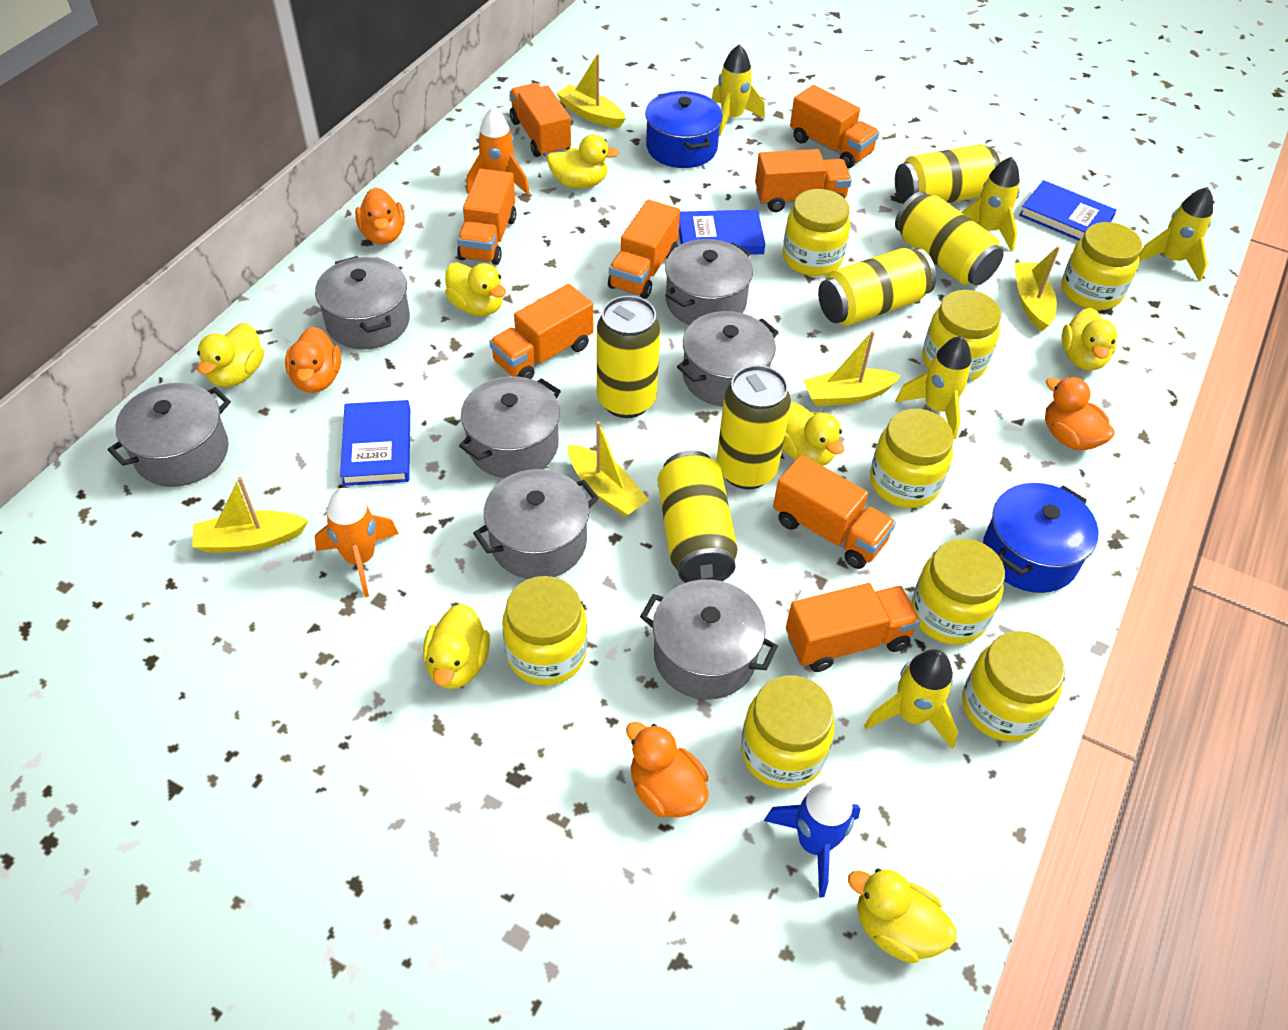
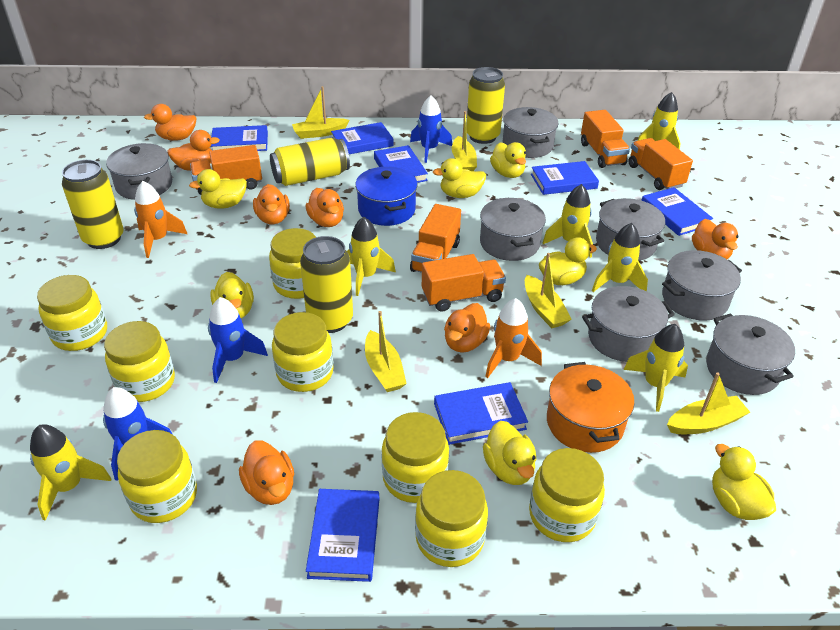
blue book: [340,400,410,486] [679,210,765,255] [1019,180,1117,241] = 3 -> [210,125,268,151] [306,489,379,582] [331,122,394,154] [374,145,428,183] [434,382,528,445] [531,161,599,195] [641,187,713,236] = 7
blue pot: [645,91,723,168] [983,483,1098,593] = 2 -> [355,167,418,226] = 1
blue rocket: [764,781,861,897] = 1 -> [103,387,173,481] [208,297,268,383] [410,95,452,163] = 3
orange duck: [285,327,341,393] [355,187,405,244] [626,722,709,818] [1045,377,1115,450] = 4 -> [144,104,196,141] [167,130,220,171] [239,440,294,505] [253,184,290,224] [306,188,344,227] [444,303,490,353] [692,219,739,259] = 7
orange pot: none = 0 -> [547,362,634,453] = 1
orange truck: [457,169,516,265] [489,284,593,379] [510,83,571,157] [608,200,680,299] [755,149,852,212] [773,455,896,569] [786,583,920,672] [790,85,879,168] = 8 -> [190,145,262,195] [410,204,461,273] [422,254,506,311] [581,110,630,168] [628,138,693,190] = 5
yellow can: [597,296,661,418] [657,450,738,583] [716,365,791,489] [818,248,936,326] [895,144,1004,204] [895,191,1004,286] = 6 -> [62,160,124,249] [270,138,350,186] [300,236,353,333] [466,67,505,144] = 4
yellow rocket: [712,44,765,136] [864,649,958,749] [896,336,972,439] [961,157,1020,251] [1139,187,1213,282] = 5 -> [30,424,111,521] [347,217,396,296] [543,184,593,258] [592,223,648,292] [623,324,688,412] [638,92,681,150] = 6

